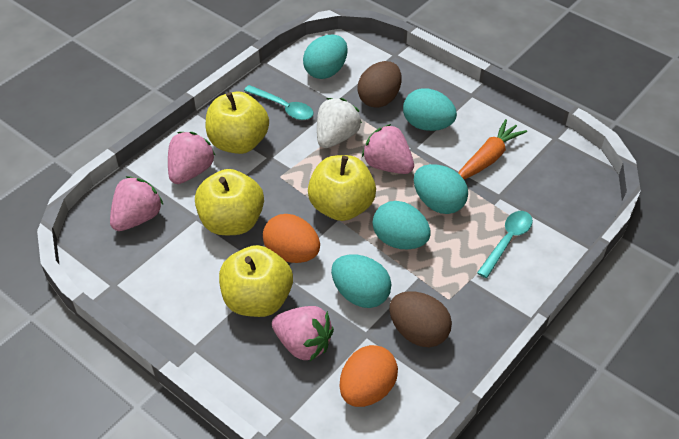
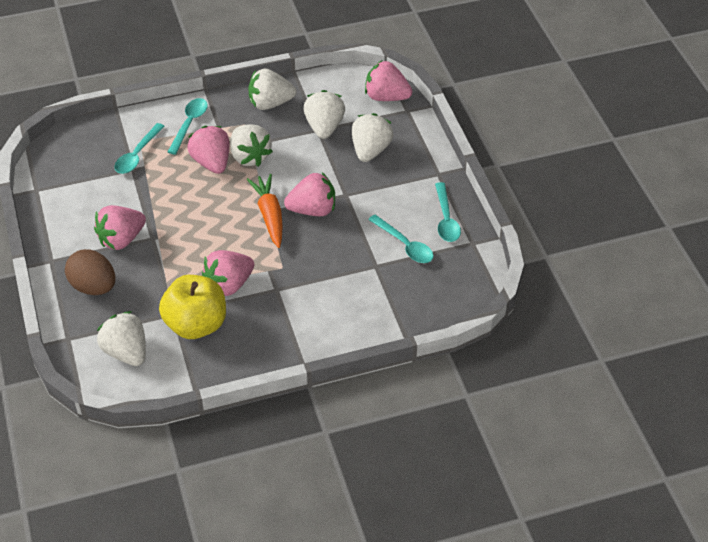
brown egg: [357,61,401,108] [389,291,452,347] = 2 -> [65,249,115,295] = 1
orange egg: [263,214,320,263] [339,345,398,407] = 2 -> none = 0
pink strawberry: [110,176,163,231] [168,132,216,184] [272,306,334,361] [362,124,414,174] = 4 -> [94,205,146,250] [187,126,229,174] [202,250,254,296] [284,172,335,216] [365,61,412,101] = 5
turquoise egg: [303,35,348,79] [331,254,391,308] [373,201,430,249] [403,88,457,131] [414,164,468,214] = 5 -> none = 0
turquoise spoon: [244,85,313,120] [477,211,533,278] = 2 -> [114,123,165,174] [168,98,208,155] [368,215,434,263] [435,182,461,242] = 4
white strawberry: [317,98,362,148] = 1 -> [97,311,146,366] [230,124,273,167] [248,68,296,110] [303,90,345,139] [352,113,393,162] = 5
yellow apple: [195,169,264,235] [206,92,269,154] [219,245,293,317] [308,155,376,221] = 4 -> [159,275,226,339] = 1

